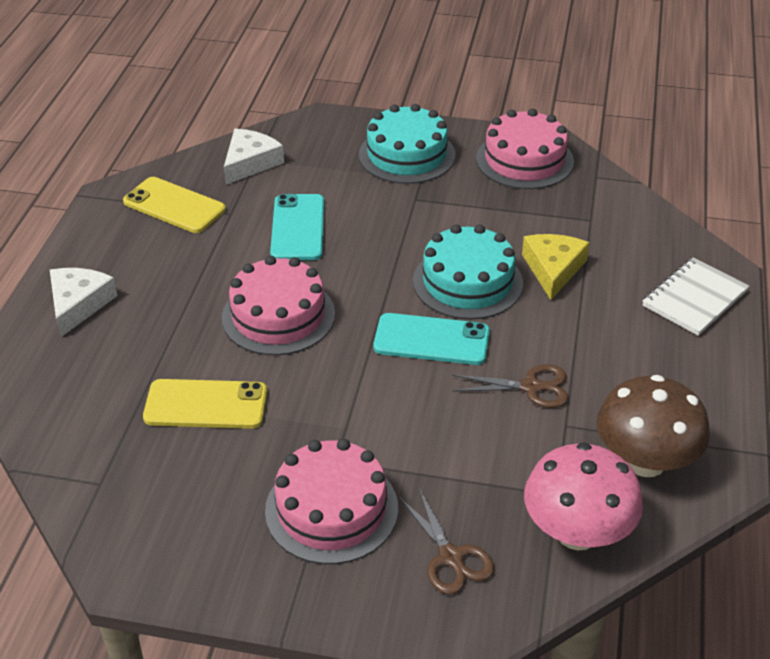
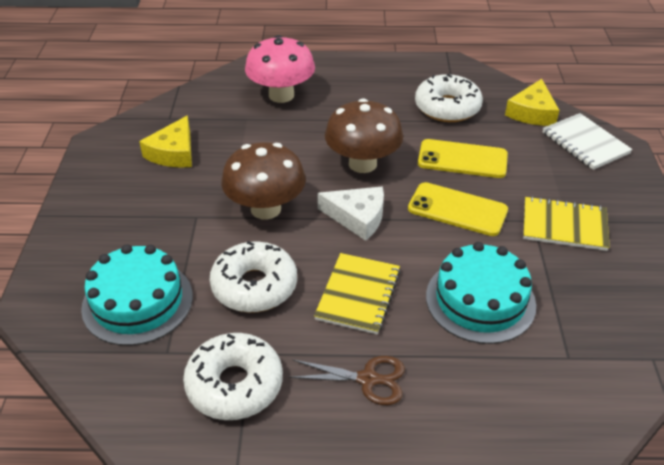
brown mushroom: [597,375,710,477] = 1 -> [221,142,306,220] [325,98,403,173] = 2
brown scissors: [399,488,494,594] [452,364,568,408] = 2 -> [289,356,405,405] = 1
pink cake: [222,256,335,355] [265,439,398,564] [476,109,574,189] = 3 -> none = 0
turquoise phone: [270,194,324,260] [373,313,490,365] = 2 -> none = 0
white cheese: [50,268,118,337] [224,129,284,185] = 2 -> [317,187,384,241] = 1
white donut: none = 0 -> [183,333,283,420] [209,241,297,313] [415,74,483,122] = 3
yellow cheese: [522,234,589,300] = 1 -> [139,115,192,168] [505,79,559,126] = 2
yellow notebook: none = 0 -> [314,253,401,334] [523,196,610,251] = 2

